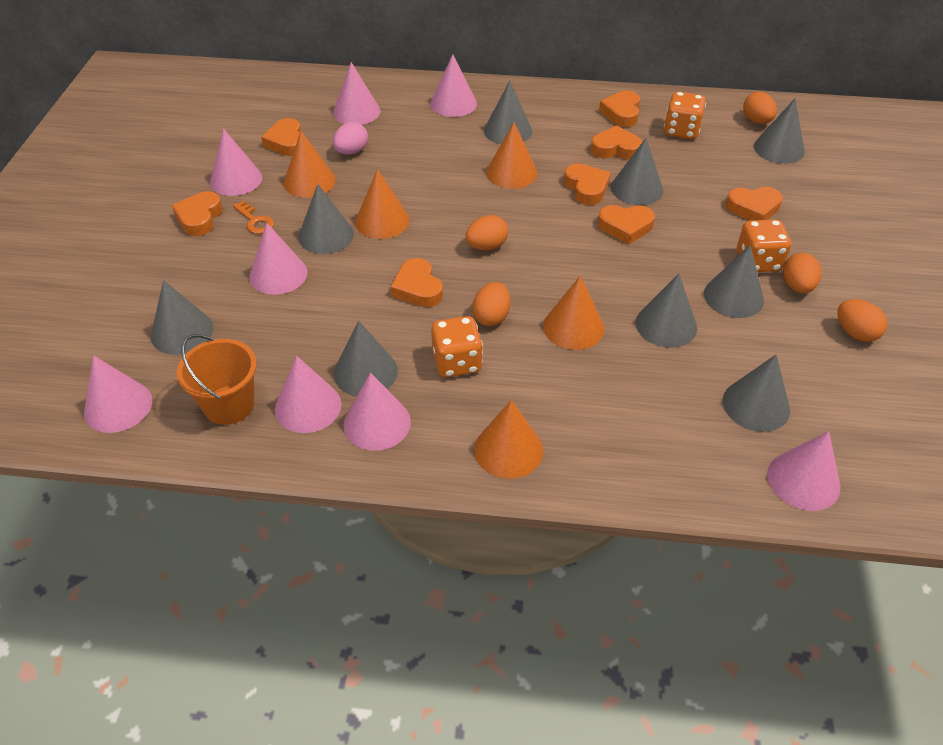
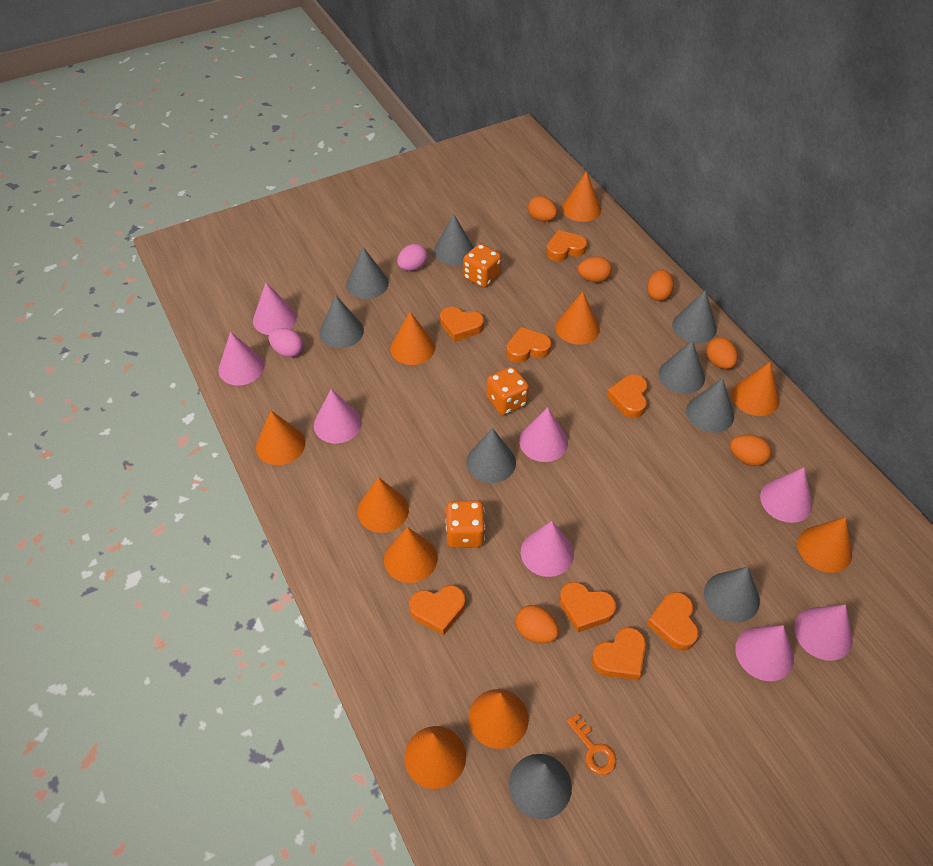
orange bucket: [177,334,257,425] = 1 -> none = 0
orange cone: [284,131,336,198] [355,169,409,239] [474,400,543,479] [486,122,537,189] [543,276,604,350] = 5 -> [256,411,305,465] [357,477,409,533] [384,527,437,583] [390,312,435,365] [404,726,466,789] [469,689,529,749] [555,292,600,344] [562,171,601,222] [732,362,780,416] [798,517,852,573] = 10
orange egg: [466,215,508,250] [472,282,510,326] [743,92,777,124] [783,253,821,293] [837,299,887,342] = 5 -> [515,605,559,643] [528,196,557,222] [578,256,612,282] [647,270,674,301] [706,337,738,369] [730,435,771,466] = 6
pink egg: [333,122,368,155] = 1 -> [269,328,303,357] [397,244,427,271] = 2

